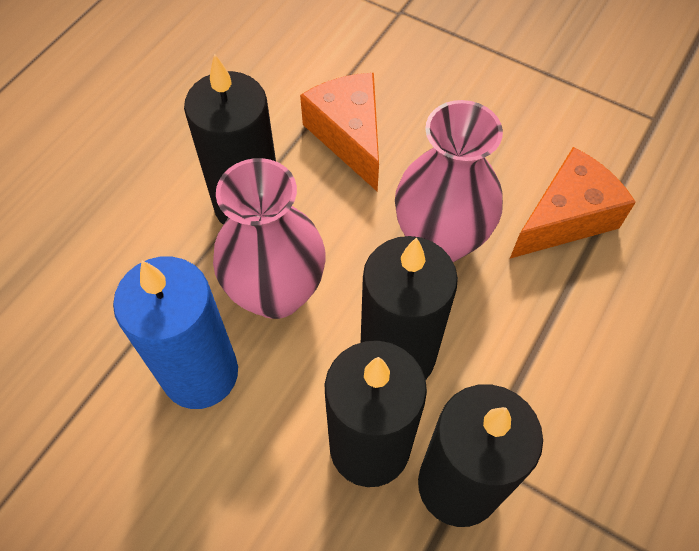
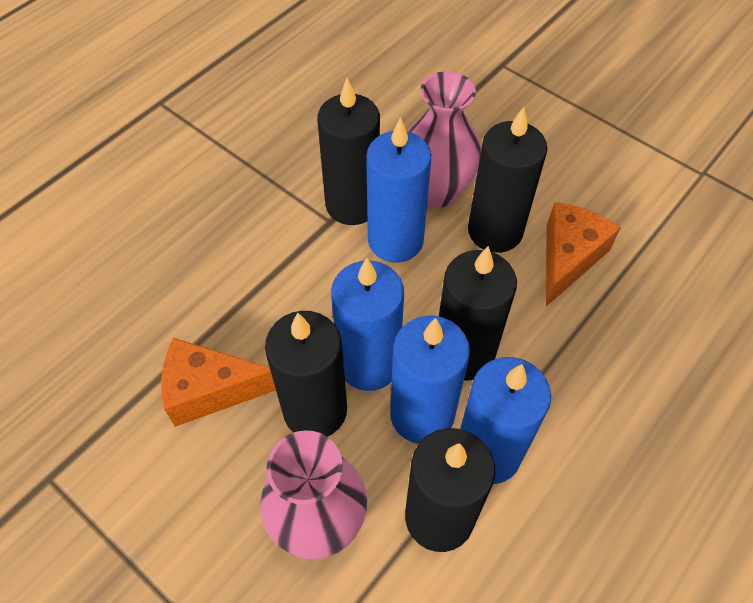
black candle: [184,53,276,225] [325,341,427,487] [361,236,458,379] [418,384,543,527] = 4 -> [265,311,347,437] [317,78,380,225] [405,428,495,552] [439,246,517,381] [468,107,548,253] = 5
blue candle: [113,256,238,409] = 1 -> [331,258,404,391] [366,117,431,263] [390,315,470,444] [460,357,551,484] = 4

